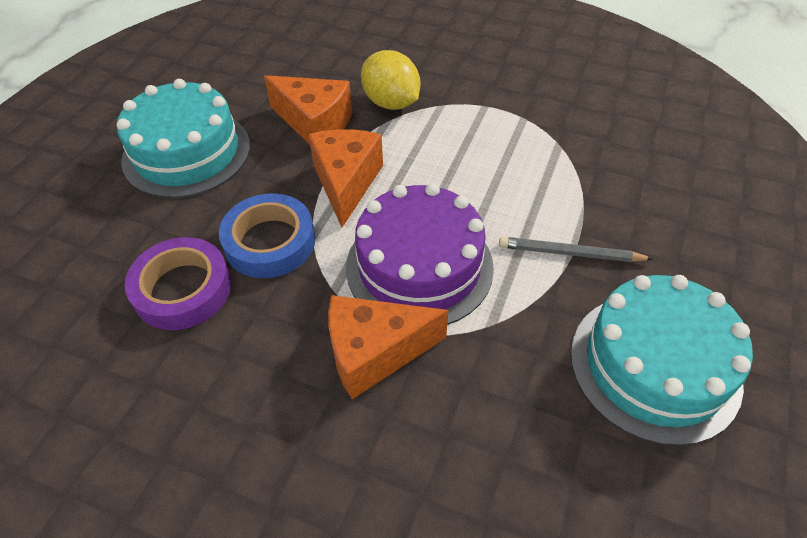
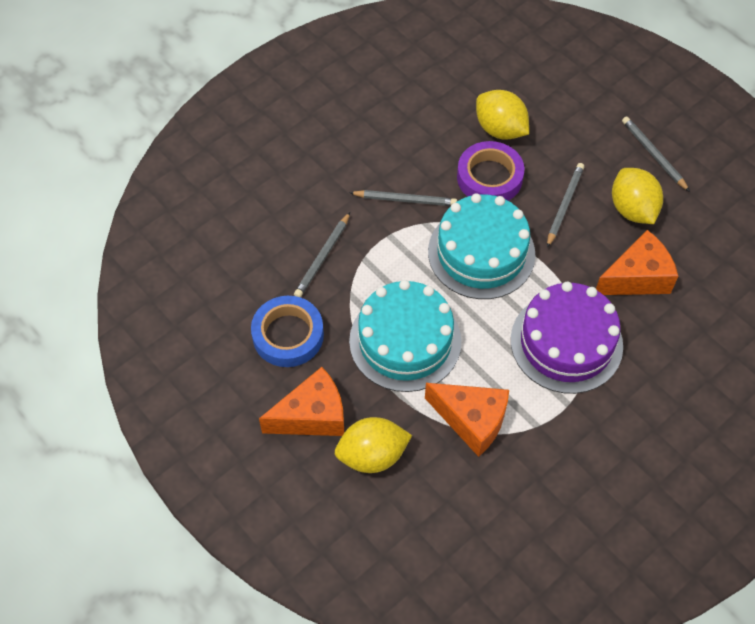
grey pencil: [499,237,653,262] = 1 -> [294,212,350,297] [349,190,457,206] [547,163,584,248] [622,116,690,192] = 4
yellow lemon: [361,50,420,110] = 1 -> [335,417,412,473] [476,90,529,140] [612,168,663,224] = 3

